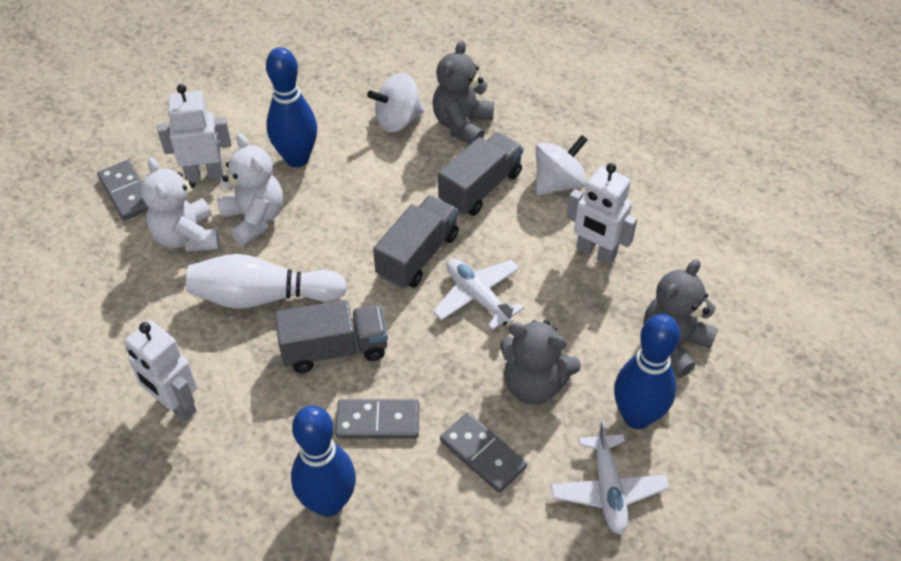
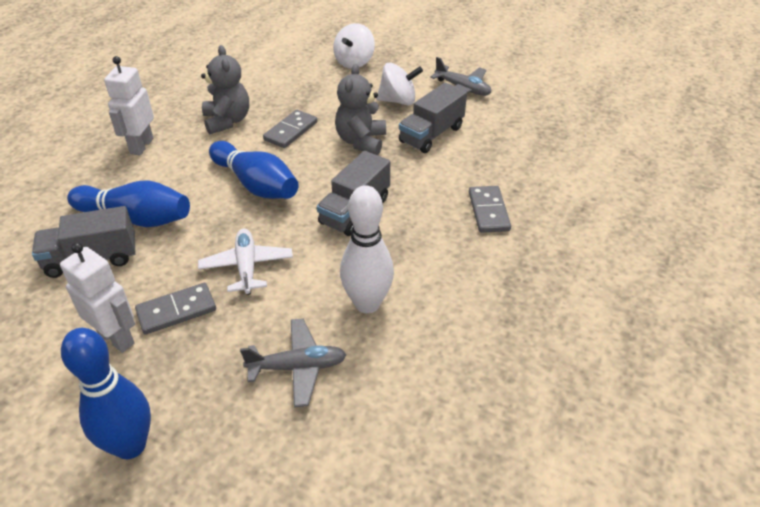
grey plane: none = 0 -> [240,318,347,407] [430,57,491,96] = 2
grey teddy bear: [433,40,494,144] [500,320,581,405] [644,259,718,378] = 3 -> [201,45,249,134] [335,64,386,155] = 2
white plane: [433,259,525,330] [551,420,669,534] = 2 -> [198,229,293,295] = 1
white robot: [125,320,197,422] [157,84,231,182] [567,163,637,265] = 3 -> [60,242,135,353] [104,56,154,155] = 2
white teddy bear: [141,157,219,252] [217,133,283,246] = 2 -> none = 0

